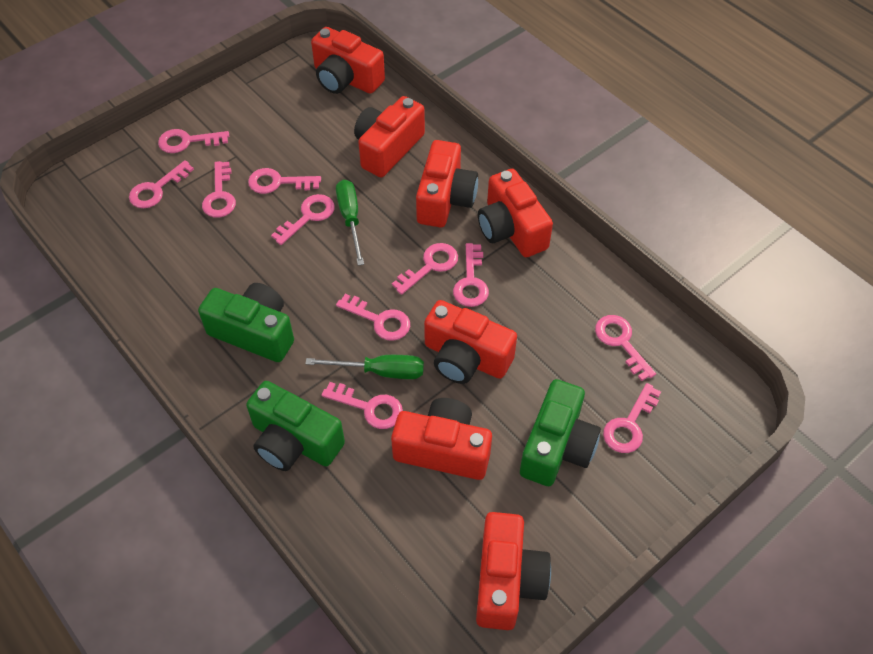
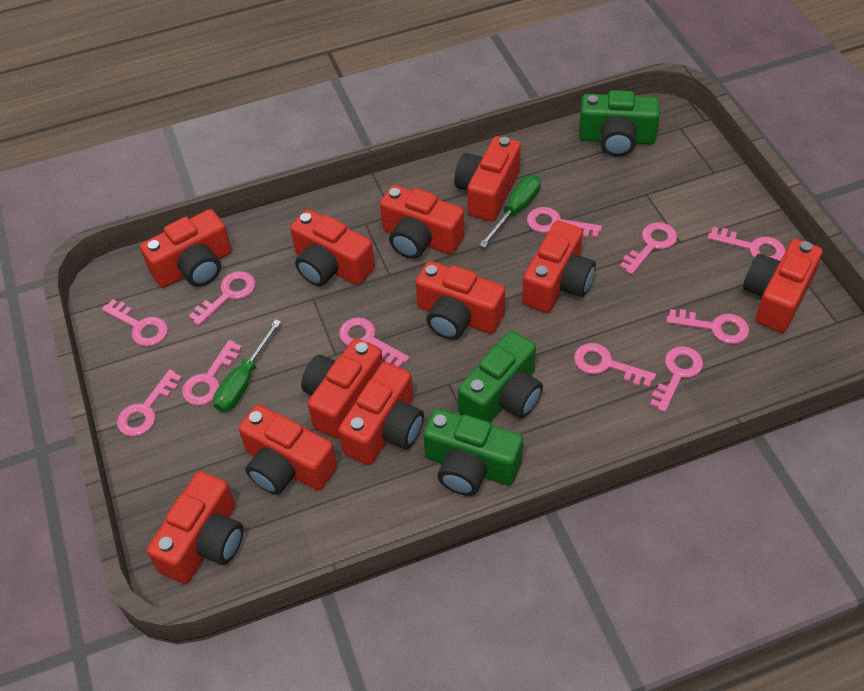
red camera: [311,27,385,94] [354,96,425,177] [391,398,492,480] [416,140,478,227] [424,300,517,384] [476,512,551,630] [478,169,553,257] = 7 -> [140,209,232,288] [147,471,243,584] [239,405,337,495] [290,209,375,286] [301,339,383,439] [338,362,424,465] [380,185,464,259] [416,261,505,340] [454,136,521,221] [522,221,596,313] [743,239,822,333] = 11

